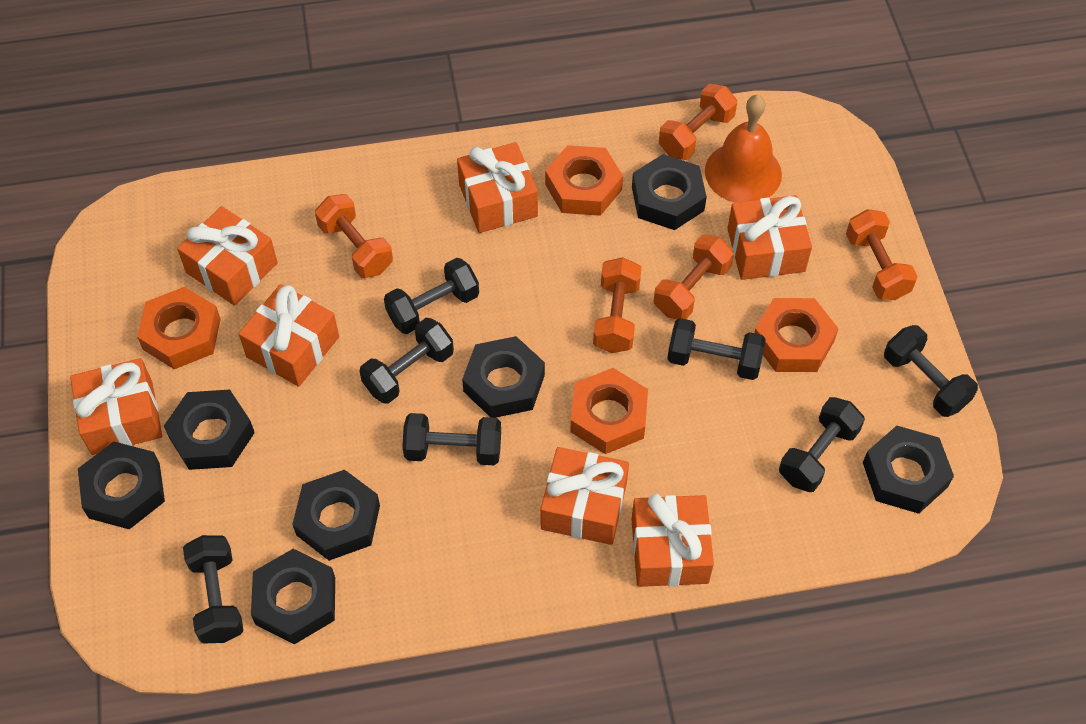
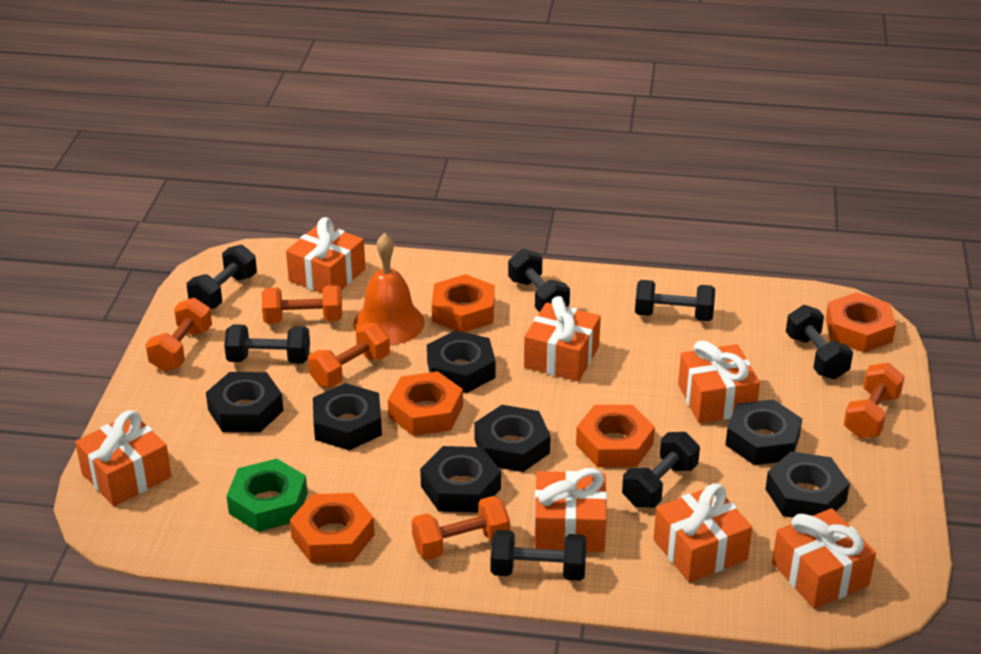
green nut: none = 0 -> [227,459,308,532] = 1
orange nut: [137,287,221,369] [545,145,623,216] [570,368,648,454] [754,298,839,372] = 4 -> [290,493,375,563] [388,371,463,436] [432,274,495,332] [576,405,655,467] [826,292,896,352] = 5

